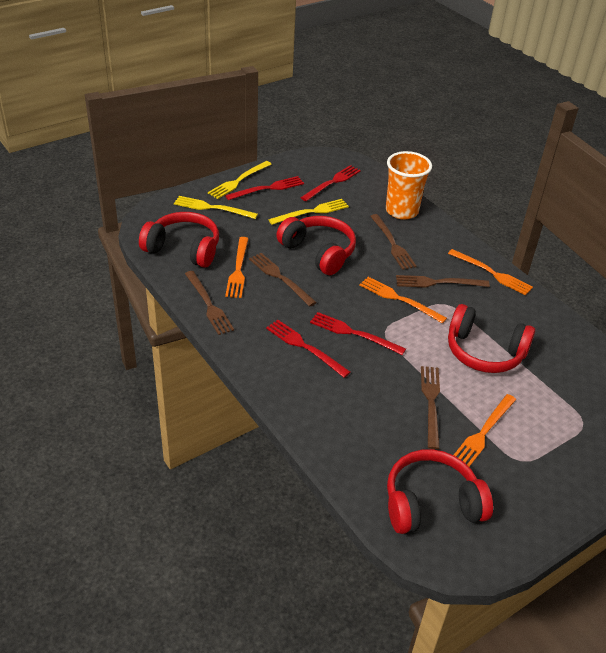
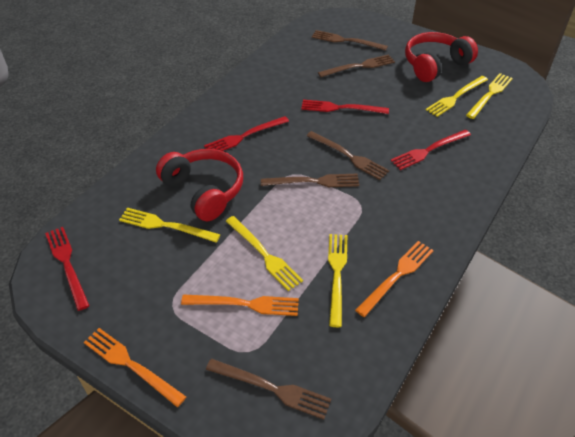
orange cup: [386,151,432,220] = 1 -> none = 0
orange fork: [225,237,249,298] [359,277,447,324] [448,249,533,295] [454,394,516,467] = 4 -> [84,328,186,407] [181,294,299,316] [355,241,434,317] = 3
red headphones: [139,212,219,268] [276,216,356,275] [387,449,493,534] [448,304,535,373] = 4 -> [156,149,243,221] [405,32,478,82] = 2
yellow fork: [174,196,258,219] [208,161,272,199] [269,199,349,225] = 3 -> [119,208,220,243] [226,216,303,291] [328,234,347,327] [426,76,488,117] [466,73,513,119] = 5

